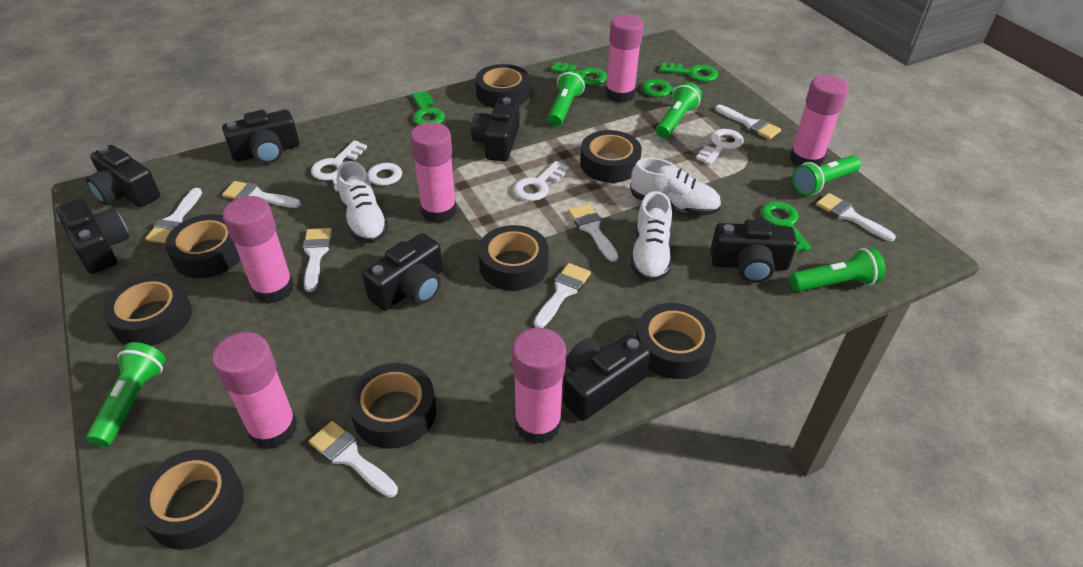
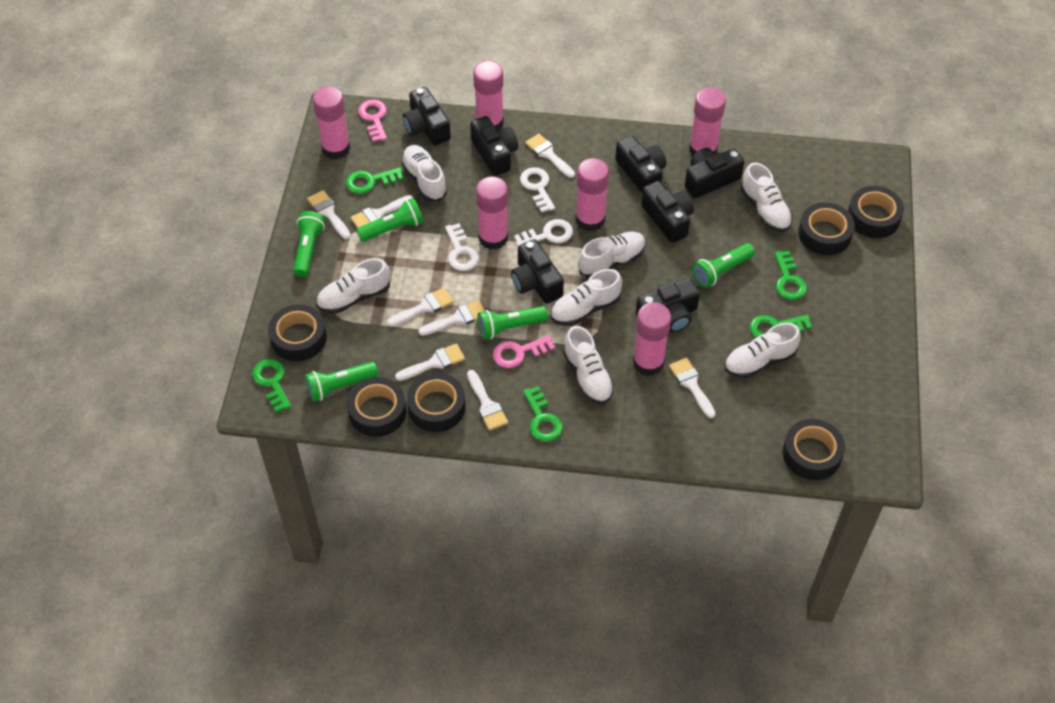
black tape: [102,274,192,346] [136,449,244,550] [165,214,241,278] [348,363,436,449] [475,64,530,108] [478,225,549,290] [580,130,642,183] [636,303,716,379] = 8 -> [268,305,327,361] [347,377,406,437] [407,373,466,432] [783,419,845,480] [798,202,855,255] [848,186,904,238] = 6
pink key: none = 0 -> [358,100,387,142] [493,335,555,368] = 2
white key: [311,140,367,181] [332,163,402,192] [513,161,569,201] [696,129,744,165] = 4 -> [445,223,479,271] [514,219,573,246] [520,167,555,213] = 3
white shoe: [337,161,389,243] [630,158,721,216] [630,191,672,282] = 3 -> [316,258,390,314] [401,145,447,202] [550,269,622,326] [563,326,614,404] [578,232,646,278] [724,323,801,378] [741,162,792,232] = 7

